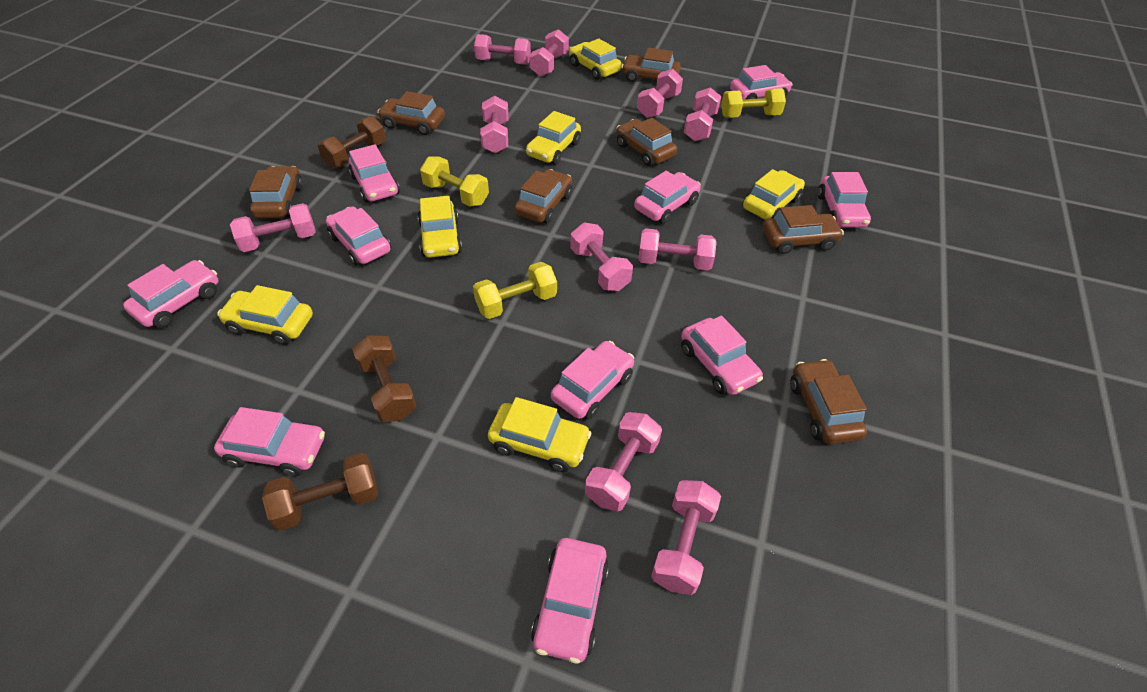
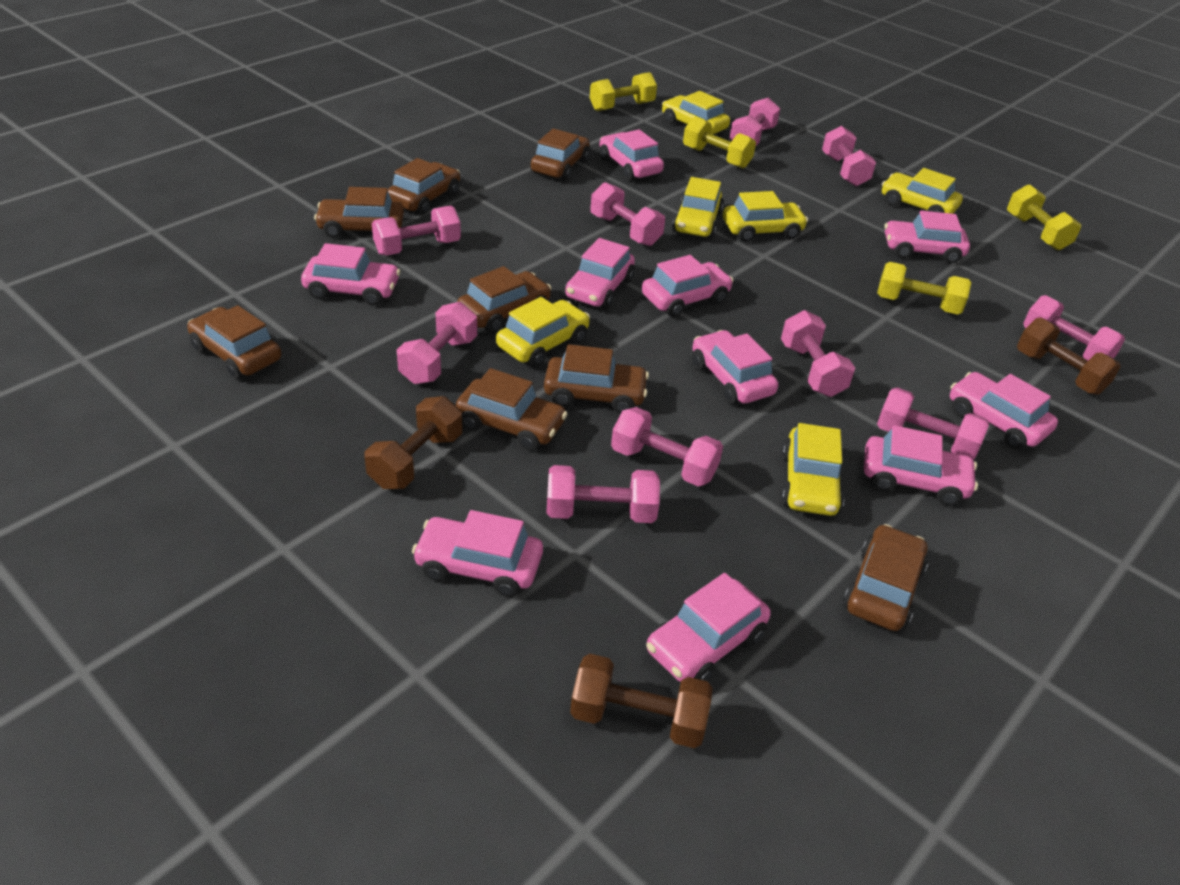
brown car: [249,166,303,218] [377,91,445,135] [515,169,572,224] [616,118,677,166] [621,47,681,82] [763,205,844,254] [790,359,867,444] = 7 -> [187,305,281,379] [314,187,404,238] [388,158,460,215] [455,368,568,451] [457,266,552,333] [530,129,590,181] [544,344,649,414] [843,524,928,631] = 8
yellow dumbbell: [420,156,489,206] [473,262,557,319] [721,88,786,118] = 3 -> [590,72,657,111] [683,116,756,168] [877,262,972,315] [1007,184,1081,250] = 4

